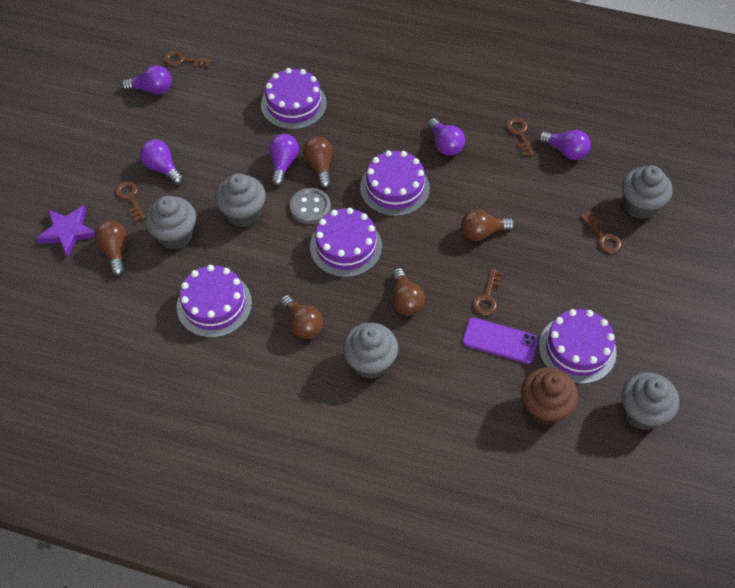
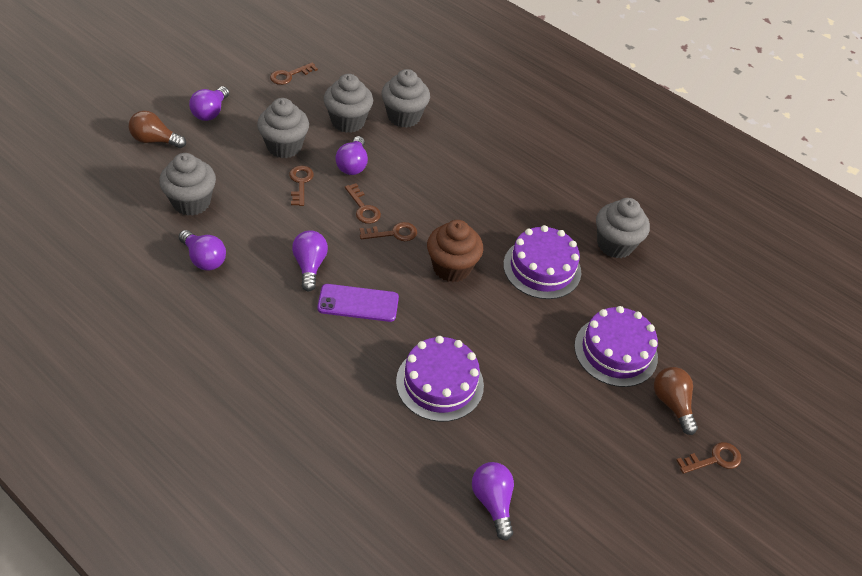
brown light bulb: [94,221,127,276] [280,295,323,339] [303,136,333,188] [392,268,425,315] [461,209,515,241] = 5 -> [129,111,186,148] [654,367,698,435] = 2
grey button: [290,188,331,224] = 1 -> none = 0
purple cake: [177,265,252,338] [261,68,327,130] [310,208,382,277] [360,150,430,216] [539,309,617,384] = 5 -> [396,336,484,422] [503,225,581,299] [574,306,658,387] = 3
purple star: [36,205,95,258] = 1 -> none = 0

